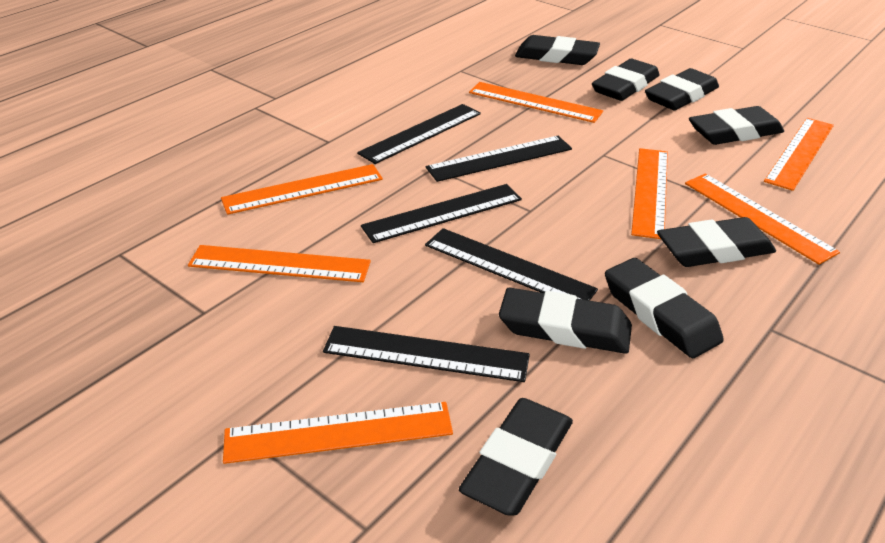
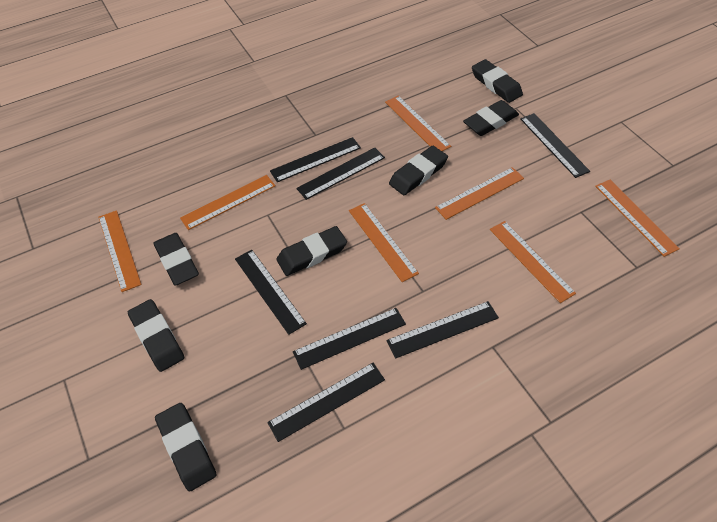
black eraser: [459,398,573,516] [499,288,632,354] [515,35,600,65] [592,59,660,101] [605,258,724,358] [645,68,719,110] [657,217,776,267] [689,106,784,145] = 8 -> [128,299,184,372] [153,233,199,286] [155,403,217,492] [277,226,347,276] [389,146,448,195] [463,100,519,136] [472,59,523,103] = 7
black ruler: [323,326,530,382] [357,104,481,164] [361,184,522,243] [425,228,598,301] [426,136,572,182] = 5 -> [235,250,307,335] [267,363,385,442] [270,137,361,182] [293,308,406,370] [296,147,385,200] [387,301,499,358] [520,113,590,178] = 7

